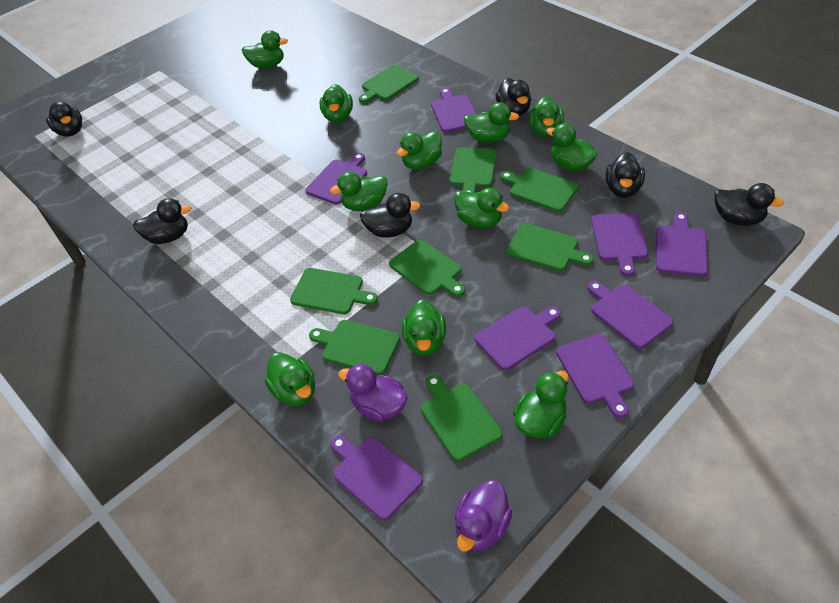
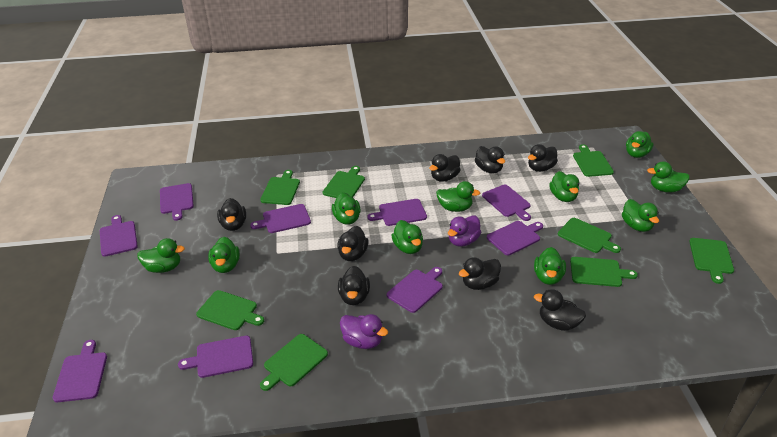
black duck: [46,102,82,137] [133,198,191,244] [360,193,421,238] [495,78,531,116] [606,152,645,198] [715,183,784,226] = 6 -> [217,198,246,231] [337,226,368,261] [338,266,370,305] [429,154,461,182] [459,257,501,290] [475,146,505,174] [528,144,558,172] [534,289,586,331] = 8
green duck: [242,30,288,68] [265,352,315,406] [320,84,353,123] [330,172,388,211] [396,131,442,170] [402,299,446,356] [454,188,509,228] [464,102,519,143] [513,371,569,438] [528,96,564,137] [547,123,597,171] = 11 -> [137,238,185,273] [208,237,240,273] [332,192,361,225] [391,220,423,254] [436,181,480,212] [534,247,566,285] [549,171,579,202] [622,199,659,232] [626,131,654,158] [647,161,690,193] = 10
purple cutting board: [305,153,367,205] [330,436,423,520] [431,88,477,132] [474,306,561,370] [556,334,634,418] [587,281,673,349] [591,213,648,276] [656,212,708,276] = 8 -> [53,340,107,402] [100,215,138,257] [160,183,194,221] [178,336,253,378] [250,204,311,233] [367,199,427,226] [387,267,443,313] [482,185,531,221] [487,221,543,255] = 9

